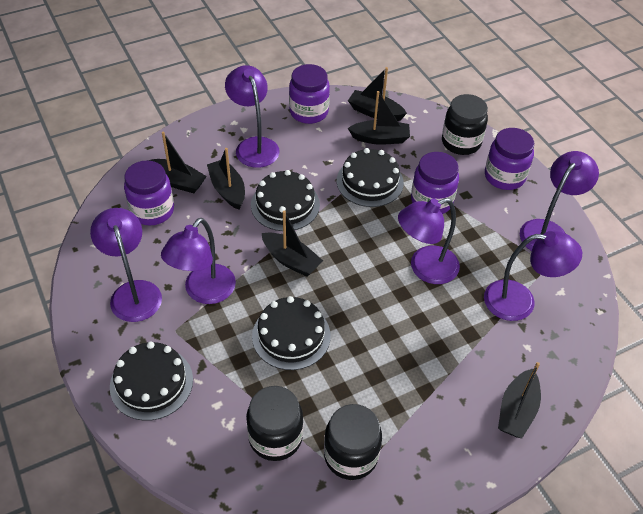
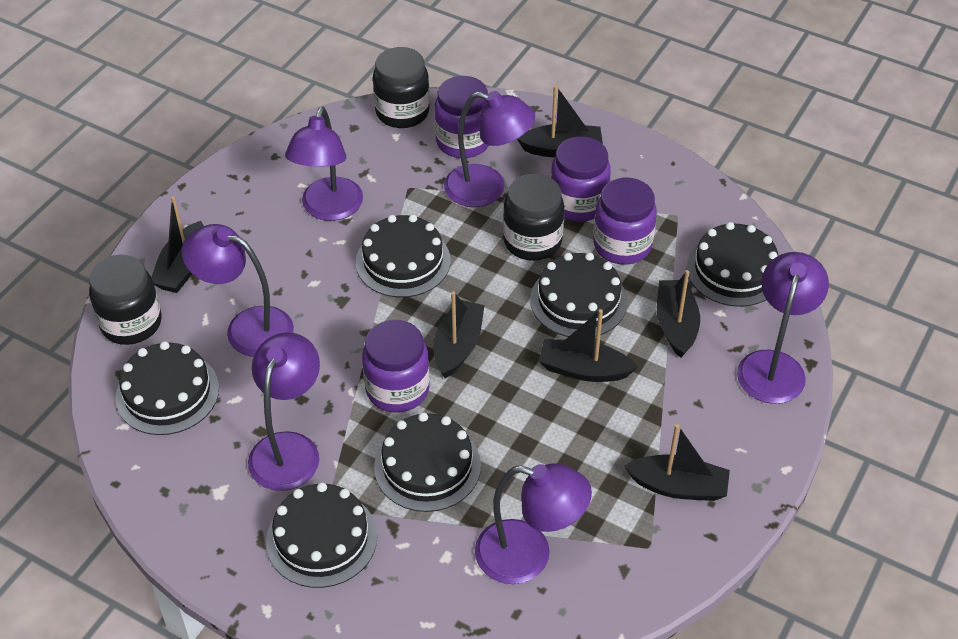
black cake: [110,342,193,421] [251,170,320,231] [252,296,330,370] [337,148,404,207] = 4 -> [115,341,219,435] [266,483,377,588] [356,215,451,297] [374,412,481,512] [530,253,628,337] [687,222,778,307] = 6

